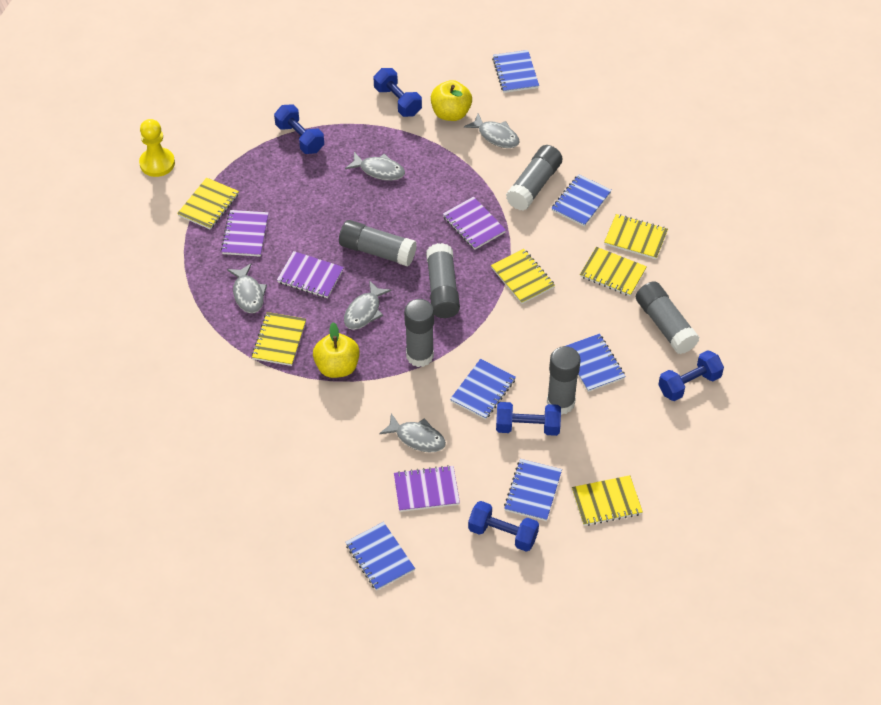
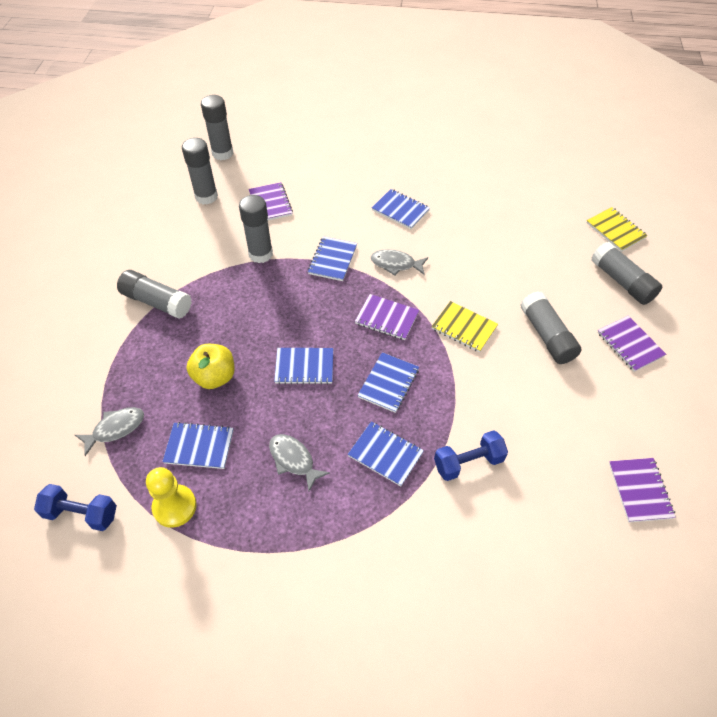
blue dumbbell: [274,104,324,154] [373,68,422,117] [468,501,539,552] [496,402,561,436] [658,350,724,401] = 5 -> [34,484,117,531] [434,430,508,481] = 2
grey fish: [227,263,267,313] [344,280,392,330] [345,152,405,181] [379,413,446,453] [464,114,519,148] = 5 -> [75,407,144,456] [269,434,330,491] [371,249,428,276] = 3
yellow apple: [313,322,360,378] [431,80,472,121] = 2 -> [186,344,235,389] = 1
yellow notebook: [177,178,239,229] [252,312,306,366] [491,249,555,304] [572,475,643,526] [580,247,647,296] [604,214,668,259] = 6 -> [431,301,498,352] [586,207,648,252] = 2

